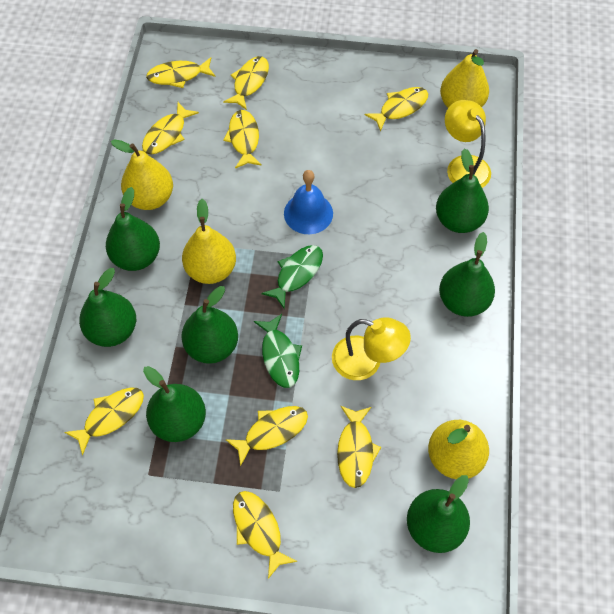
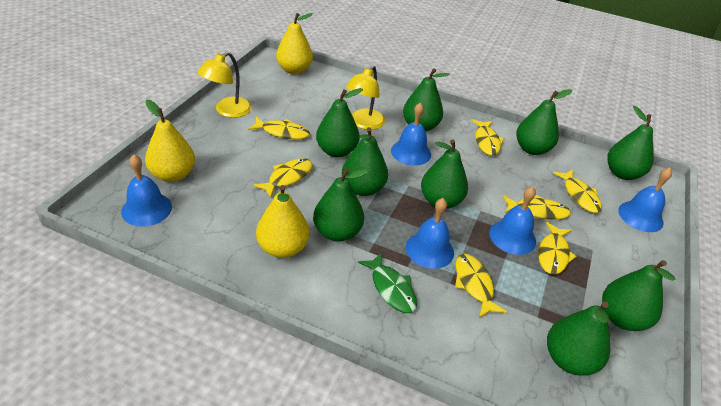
blue bell: [284,170,333,234] = 1 -> [121,154,172,227] [391,102,431,166] [406,198,454,269] [489,186,536,255] [618,168,672,232] = 5
green fish: [254,314,302,388] [261,245,323,309] = 2 -> [358,253,417,313] = 1
green pear: [79,268,136,347] [106,187,160,271] [143,366,206,442] [181,286,238,364] [407,475,470,553] [436,148,489,233] [439,232,495,317] = 7 -> [313,168,369,242] [316,88,363,157] [342,127,388,196] [403,68,450,131] [421,140,468,209] [516,89,572,155] [547,302,611,376] [602,260,675,331] [607,106,653,180] = 9
yellow fish: [64,387,144,455] [142,102,199,154] [146,57,216,88] [223,56,269,110] [223,110,262,169] [225,406,308,466] [233,491,298,579] [337,406,381,488] [365,87,428,132] = 9 -> [248,117,310,139] [253,158,312,198] [455,254,507,318] [472,120,504,156] [503,195,571,220] [538,222,577,275] [553,170,602,213] = 7
yellow pear: [111,140,173,210] [182,199,236,284] [428,420,489,479] [440,49,489,108] = 4 -> [145,100,195,182] [256,185,309,258] [276,13,313,74] = 3

